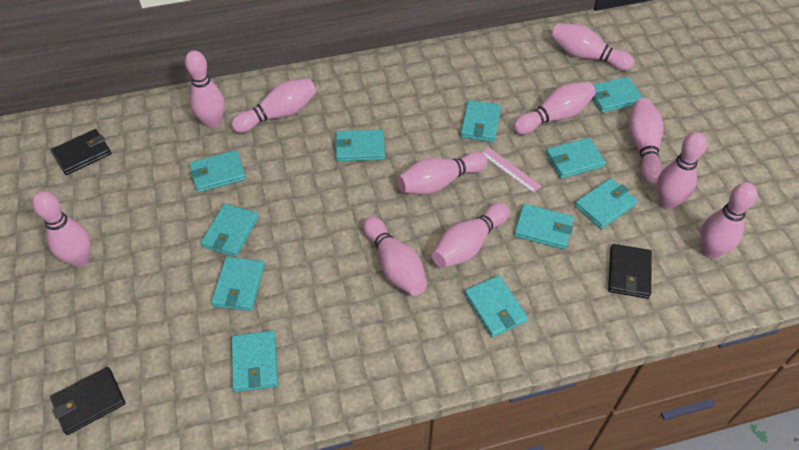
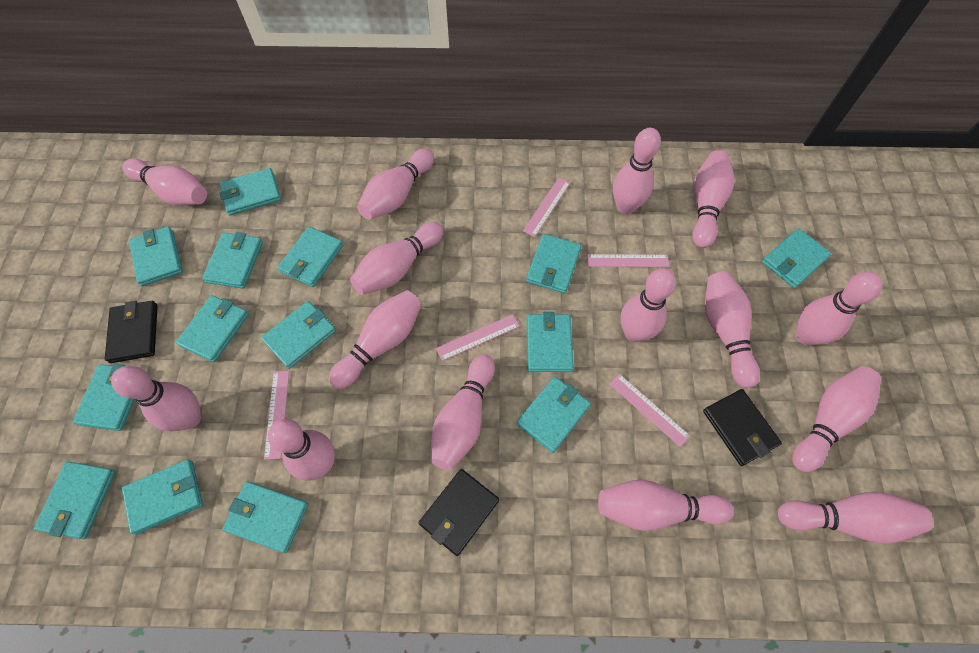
pink bowling pin: [32,191,91,267] [185,50,225,129] [231,78,317,133] [363,216,427,296] [397,152,488,194] [432,203,509,268] [513,81,596,135] [551,23,634,70] [628,98,664,183] [657,132,707,210] [700,182,757,259] = 11 -> [111,366,201,431] [122,158,207,206] [268,419,335,481] [329,290,422,389] [350,222,443,295] [357,149,434,220] [431,354,495,470] [598,480,734,531] [613,128,661,214] [620,268,676,342] [692,150,734,248] [705,271,760,388] [778,492,933,544] [792,366,881,472] [796,272,883,346] = 15
pink ruler: [481,147,542,193] = 1 -> [264,371,289,460] [436,315,519,361] [523,178,570,237] [588,254,669,267] [609,374,690,447] = 5
turquoise wallet: [189,150,246,193] [201,204,259,257] [211,257,265,311] [232,330,278,392] [335,130,385,162] [460,100,501,142] [464,275,528,337] [514,204,574,250] [546,138,606,178] [575,178,638,229] [592,77,643,113] = 11 -> [34,462,115,539] [73,364,135,431] [122,460,203,535] [129,226,183,286] [176,295,249,362] [202,232,263,288] [219,168,281,216] [222,481,308,553] [261,301,336,369] [277,227,343,287] [516,376,591,453] [526,234,582,293] [526,312,574,372] [762,228,831,288] = 14

